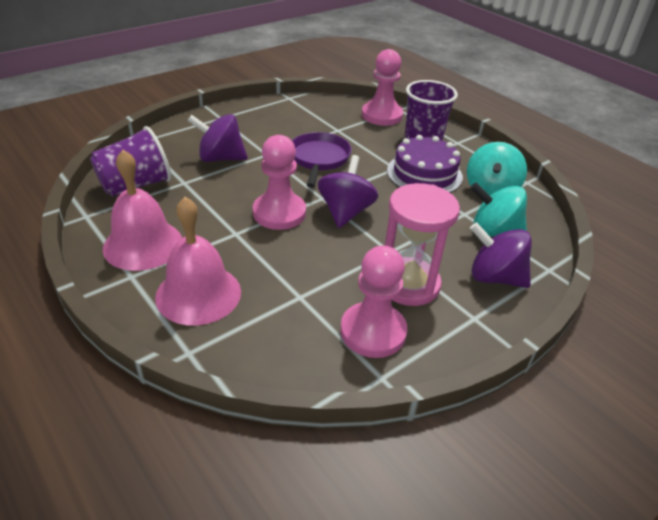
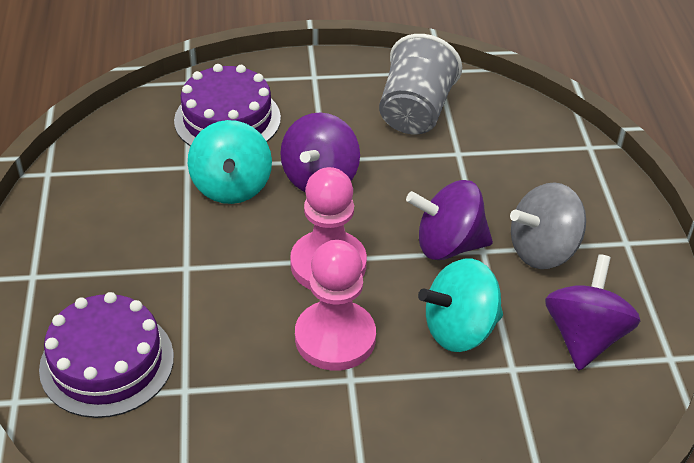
grey cup: none = 0 -> [379,34,462,135] = 1
grey spinning top: none = 0 -> [510,182,586,269] = 1
pink bell: [103,150,182,271] [155,197,241,325] = 2 -> none = 0
pink hourglass: [385,183,460,306] = 1 -> none = 0
pink pawn: [253,135,306,230] [340,245,407,358] [362,49,403,126] = 3 -> [290,167,367,290] [295,240,376,371] = 2
purple cake: [387,135,463,193] = 1 -> [39,292,174,418] [174,64,281,146] = 2
purple cup: [90,126,172,197] [405,80,458,141] = 2 -> none = 0
purple pan: [292,132,351,188] = 1 -> none = 0

